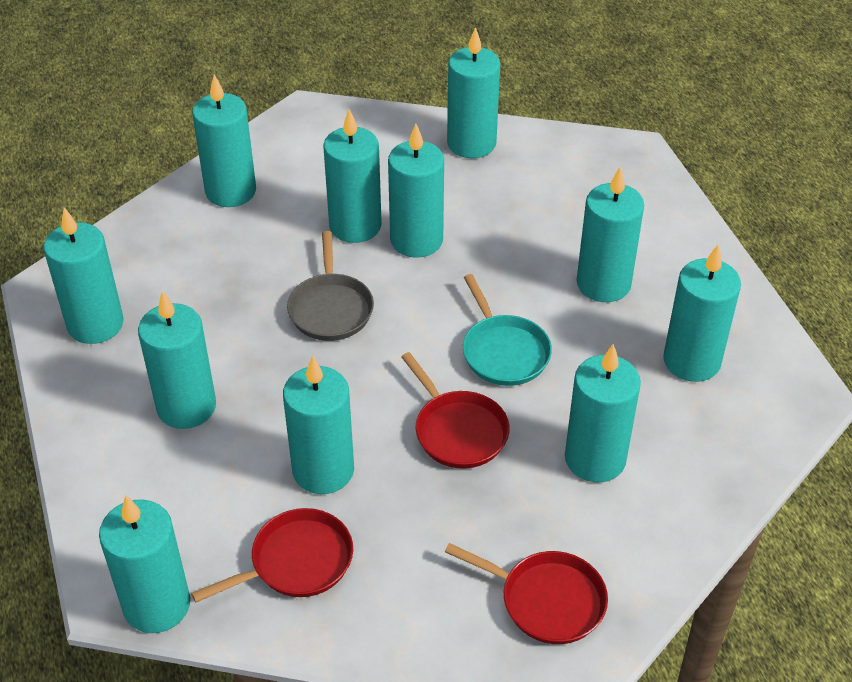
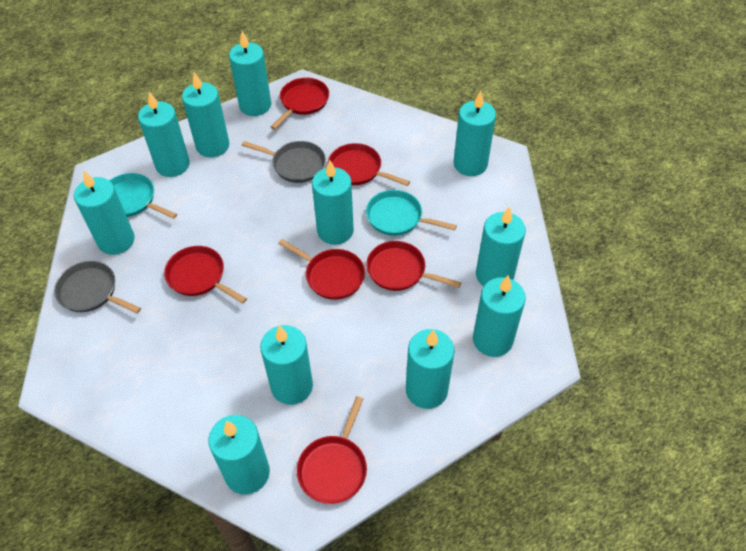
grey pan: [287,231,374,341] = 1 -> [54,261,141,314] [242,141,326,183] = 2
red pan: [191,508,353,603] [401,352,510,469] [445,543,608,644] = 3 -> [164,246,247,304] [271,77,329,130] [278,239,365,300] [297,396,367,504] [328,143,410,186] [366,241,461,291] = 6
turquoise pan: [463,274,552,386] = 1 -> [109,173,177,219] [366,190,457,236] = 2

